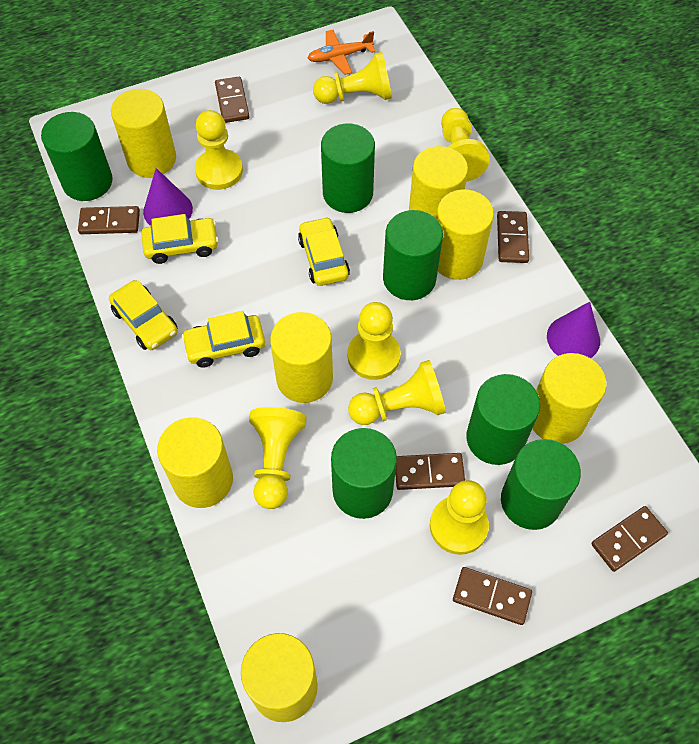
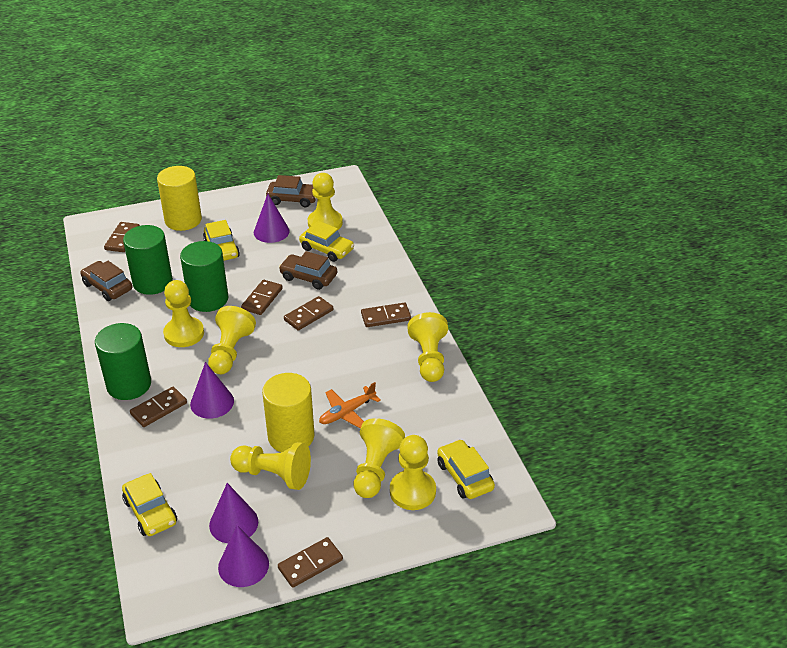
brown car: none = 0 -> [80,261,132,301] [266,175,316,207] [279,251,337,290] = 3
green cylinder: [41,112,112,201] [321,124,375,213] [331,428,397,519] [383,210,443,300] [466,374,540,465] [501,439,581,530] = 6 -> [95,323,151,400] [123,225,173,295] [180,241,228,312] = 3
purple cone: [143,168,193,226] [547,302,600,358] = 2 -> [190,362,234,419] [209,483,258,543] [218,525,269,587] [254,194,290,243] = 4
yellow cylinder: [111,89,176,178] [157,417,233,508] [241,633,318,722] [270,312,333,403] [409,146,468,219] [436,189,494,280] [532,353,607,444] = 7 -> [157,166,202,231] [262,373,315,452] = 2

